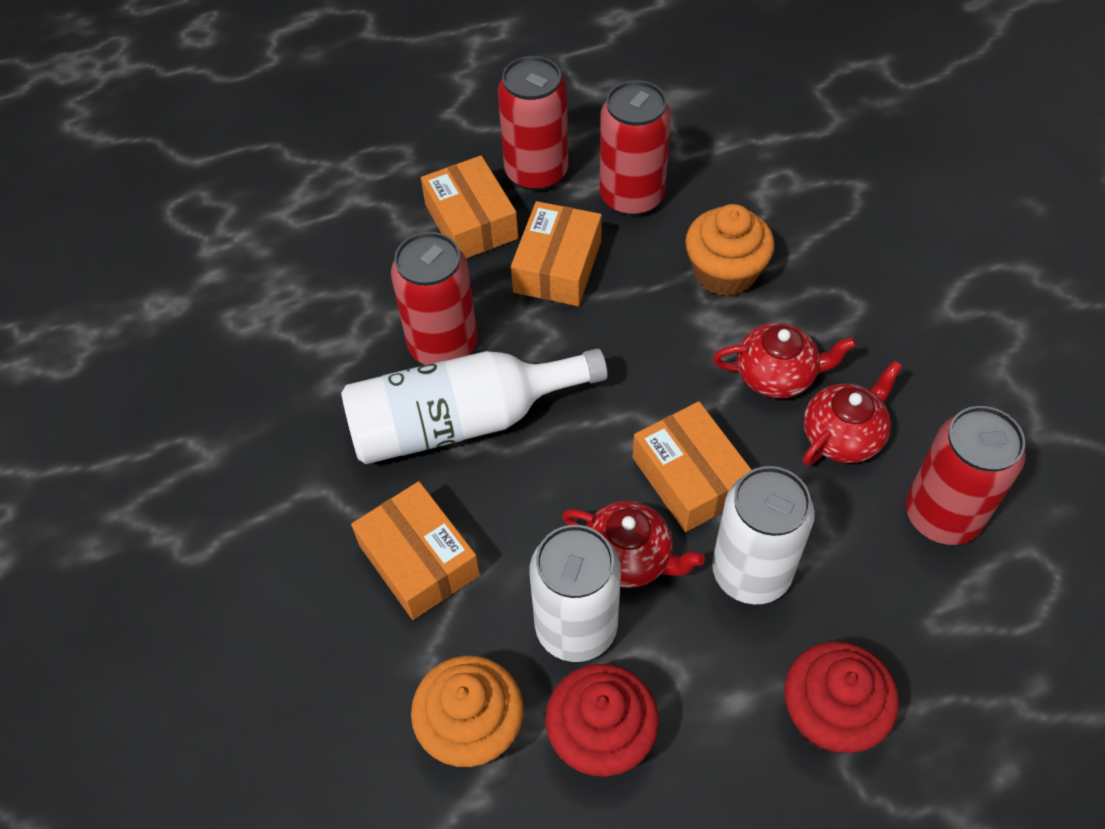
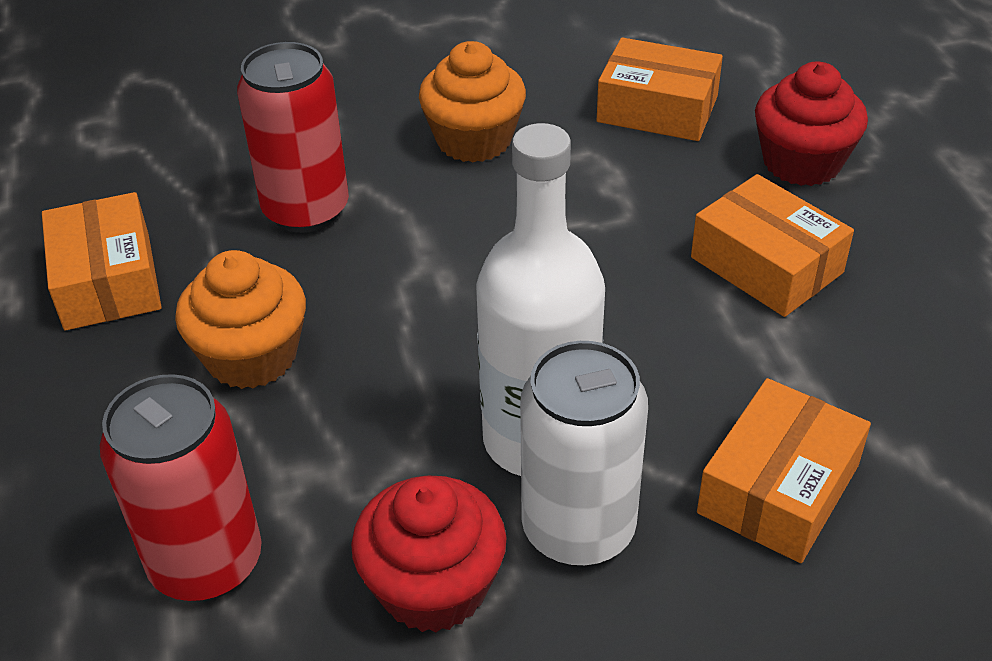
red can: [391,232,478,365] [498,56,568,191] [600,80,671,216] [906,406,1025,545] = 4 -> [100,374,262,601] [237,42,349,233] = 2
red teapot: [562,501,705,588] [713,323,856,398] [802,360,902,466] = 3 -> none = 0
white can: [530,525,621,662] [712,466,815,604] = 2 -> [520,341,648,566] = 1

